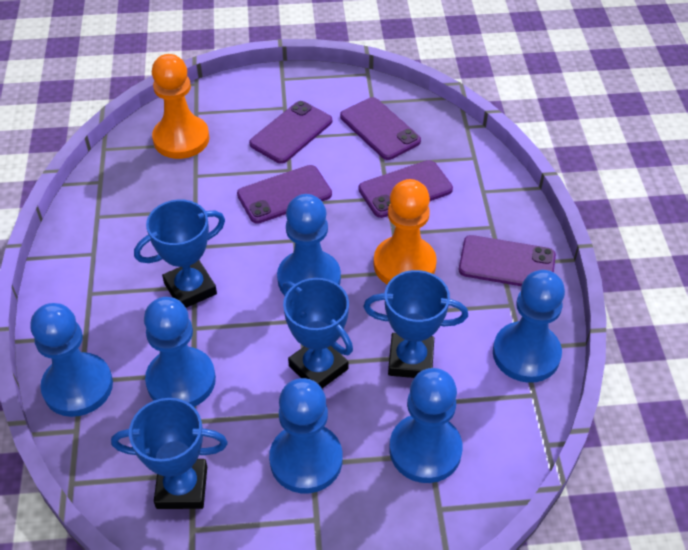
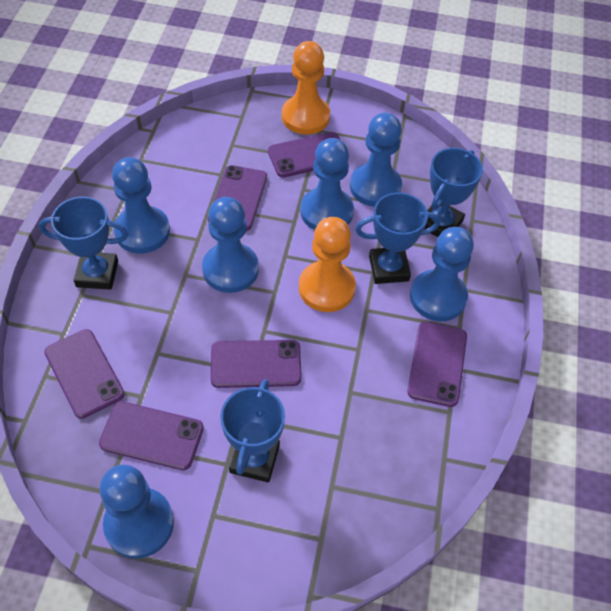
purple phone: [237,165,332,224] [249,101,332,164] [340,97,421,160] [358,160,453,218] [459,235,556,286] = 5 -> [44,329,125,419] [99,402,204,470] [208,165,267,231] [211,340,302,388] [268,132,340,178] [407,322,467,407] = 6

